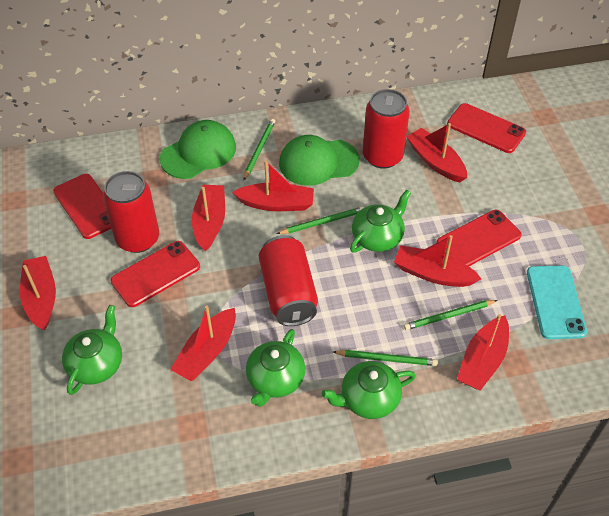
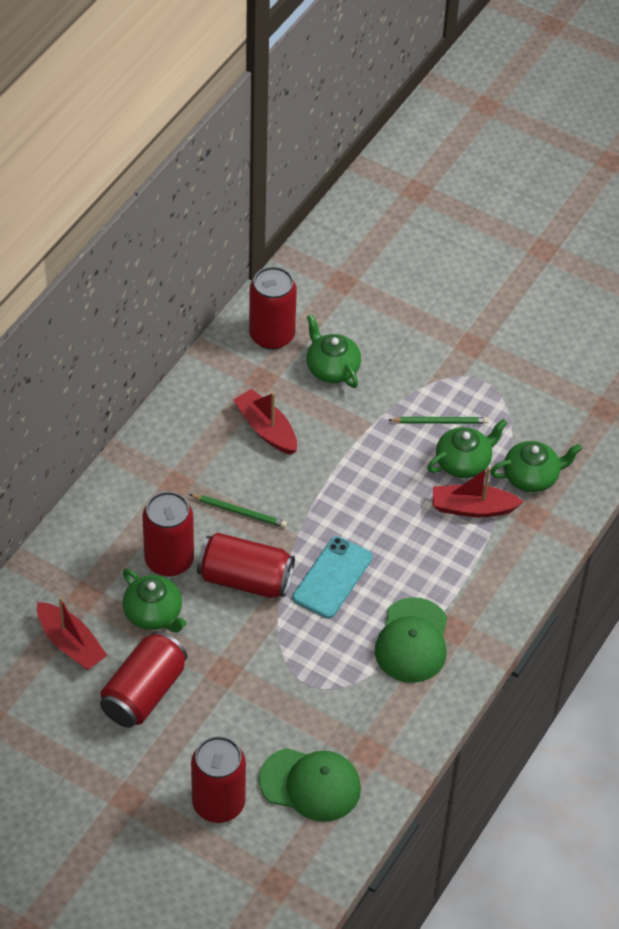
green pencil: [243,119,275,181] [277,207,364,234] [333,350,438,366] [404,300,497,330] = 4 -> [189,494,287,528] [389,417,489,424] = 2
red boat: [20,256,56,330] [170,305,236,381] [192,185,225,252] [232,160,314,211] [394,235,481,287] [406,123,467,183] [457,314,509,391] = 7 -> [37,597,108,670] [233,389,297,455] [432,467,524,517] = 3
red can: [103,171,159,253] [259,235,318,326] [363,89,410,169] = 3 -> [100,631,187,728] [142,491,194,576] [191,736,246,823] [197,533,295,598] [249,266,297,350] = 5
red phone: [53,174,111,239] [111,241,200,307] [436,210,522,266] [447,103,526,153] = 4 -> none = 0

